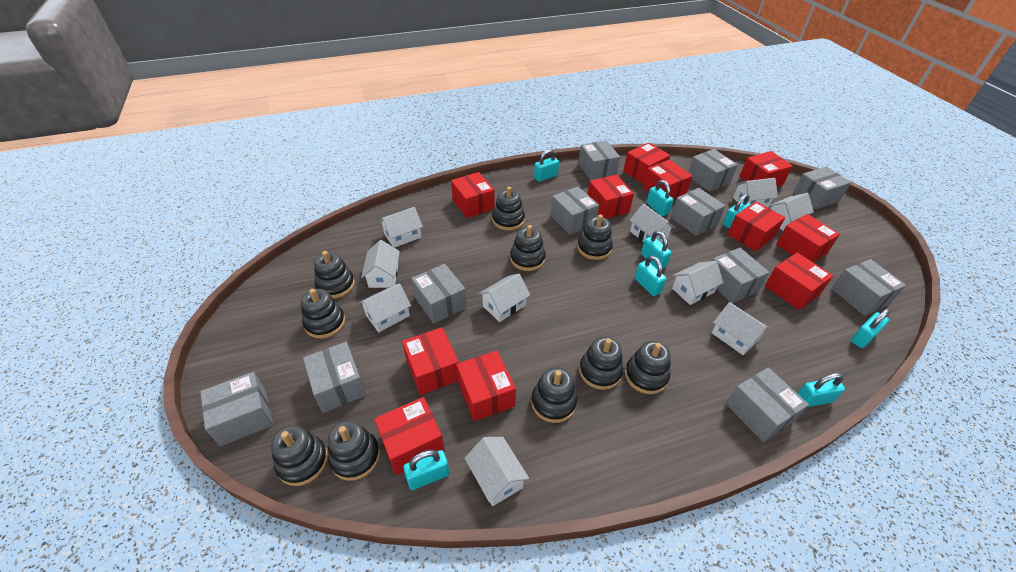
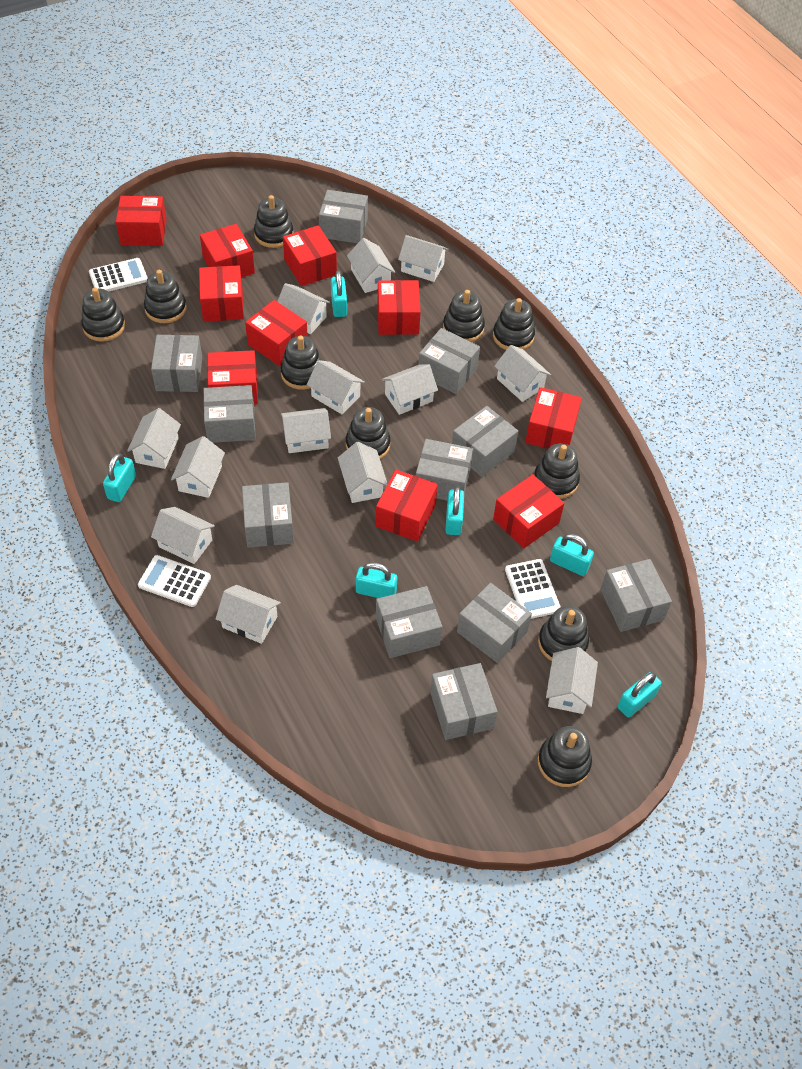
red box: [374,397,445,475] [402,327,459,395] [451,172,495,218] [456,351,516,421] [588,175,634,219] [623,143,670,184] [643,160,693,200] [727,201,785,251] [739,151,793,187] [765,253,833,310] [776,214,840,262] = 11 -> [116,196,167,246] [199,265,244,322] [200,224,255,278] [207,350,258,404] [245,300,308,366] [283,225,337,286] [376,469,438,541] [377,280,421,335] [493,474,564,548] [525,387,582,449] = 10
turquoise padlock: [403,450,449,490] [534,149,559,182] [635,256,667,296] [641,231,672,269] [647,180,674,216] [723,194,751,229] [797,373,845,407] [851,309,890,348] = 8 -> [103,453,136,502] [331,271,347,317] [356,562,397,598] [445,486,464,535] [550,534,594,576] [618,672,661,717] = 6
white calculator: none = 0 -> [89,258,147,292] [138,555,211,607] [505,559,560,619] = 3
white house: [359,283,411,332] [361,240,400,288] [379,207,423,248] [465,437,529,506] [479,274,530,322] [630,204,675,243] [672,261,724,305] [712,302,769,355] [733,178,778,207] [768,193,814,231] = 10 -> [127,408,181,469] [151,507,215,564] [171,436,225,498] [216,585,281,644] [277,283,330,334] [281,408,331,453] [307,360,365,414] [338,442,388,503] [347,238,395,293] [381,364,438,415] [398,235,448,282] [494,345,551,402] [546,647,598,714] = 13

